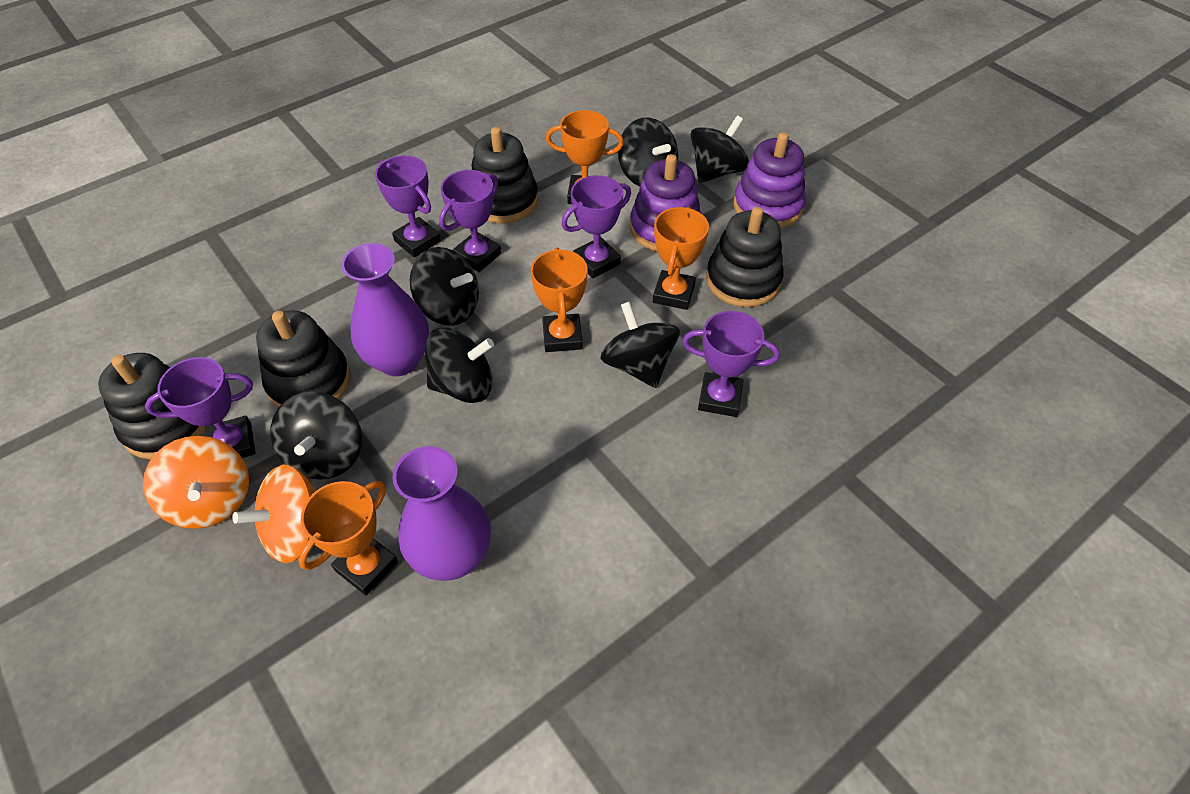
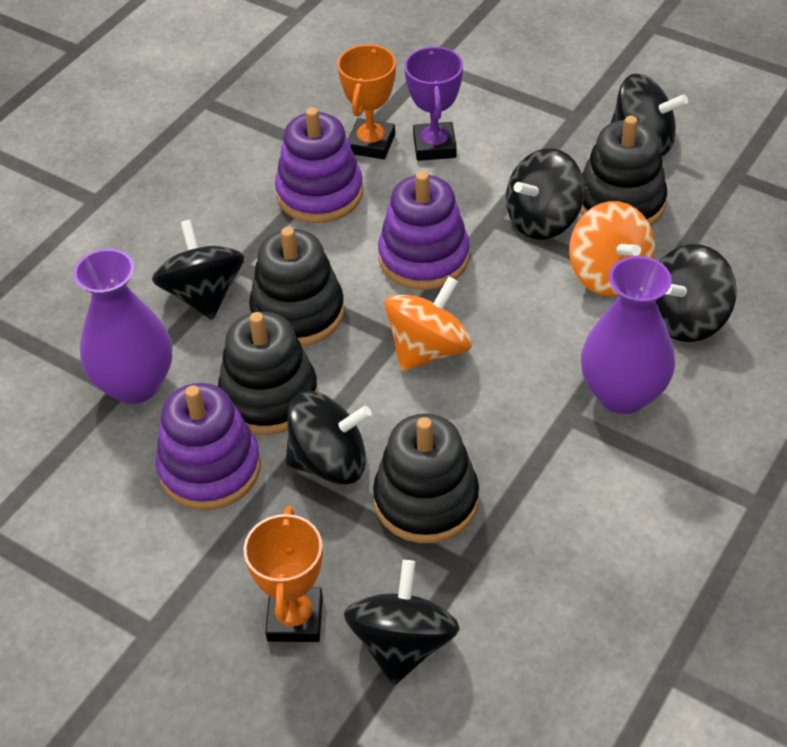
orange trophy: [298,481,398,596] [531,247,588,352] [546,110,624,204] [653,206,709,310] = 4 -> [244,506,323,642] [337,44,396,159] = 2
purple stacking toy: [630,154,701,251] [734,132,806,229] = 2 -> [156,383,261,510] [275,107,363,223] [378,171,470,290] = 3
purple trophy: [145,357,256,458] [375,155,441,257] [439,170,502,272] [561,175,631,278] [682,311,780,417] = 5 -> [404,46,463,161] = 1

